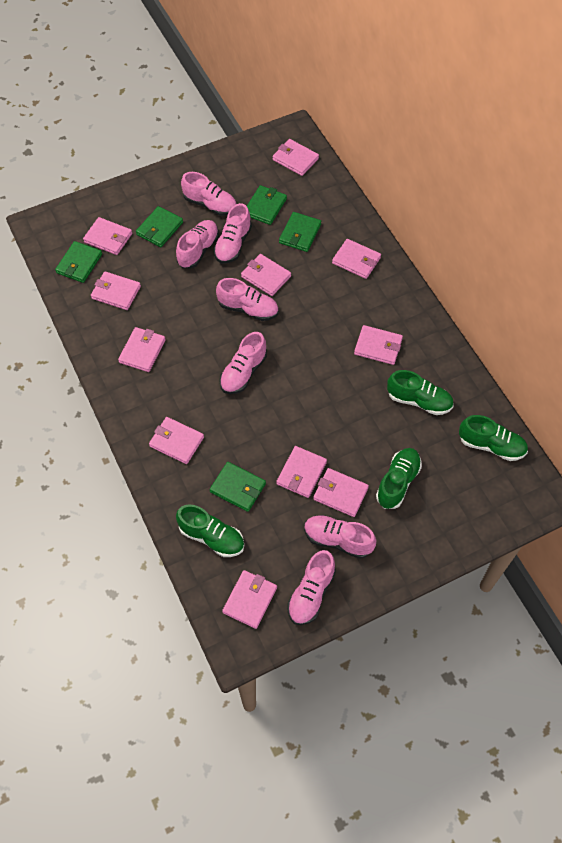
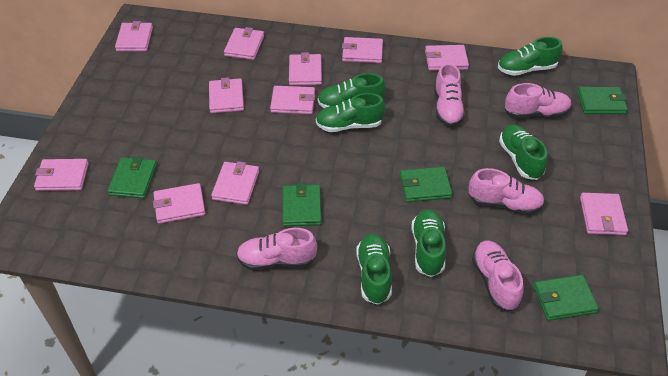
green shoe: [176,504,244,557] [376,448,422,509] [387,370,454,415] [459,415,528,461] = 4 -> [316,93,385,132] [318,73,386,108] [356,234,392,305] [412,209,446,277] [498,37,563,76] [499,124,548,180] = 6
pink shoe: [176,220,219,268] [181,172,237,216] [214,203,252,264] [216,278,279,321] [220,332,267,394] [287,550,336,625] [304,515,376,559] = 7 -> [236,228,317,270] [434,63,465,127] [468,168,545,215] [472,241,524,311] [505,83,572,118] = 5

